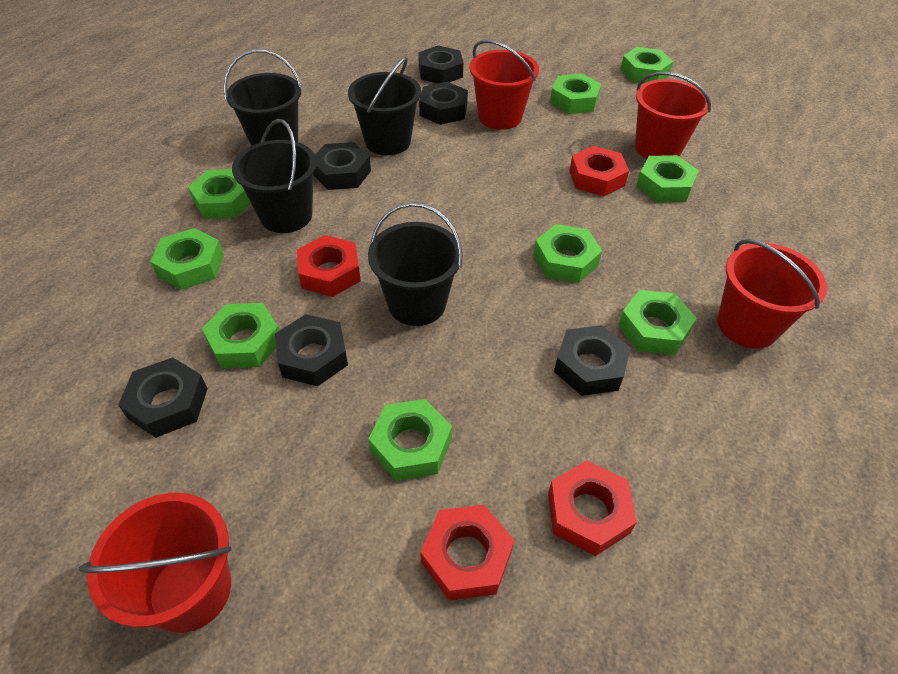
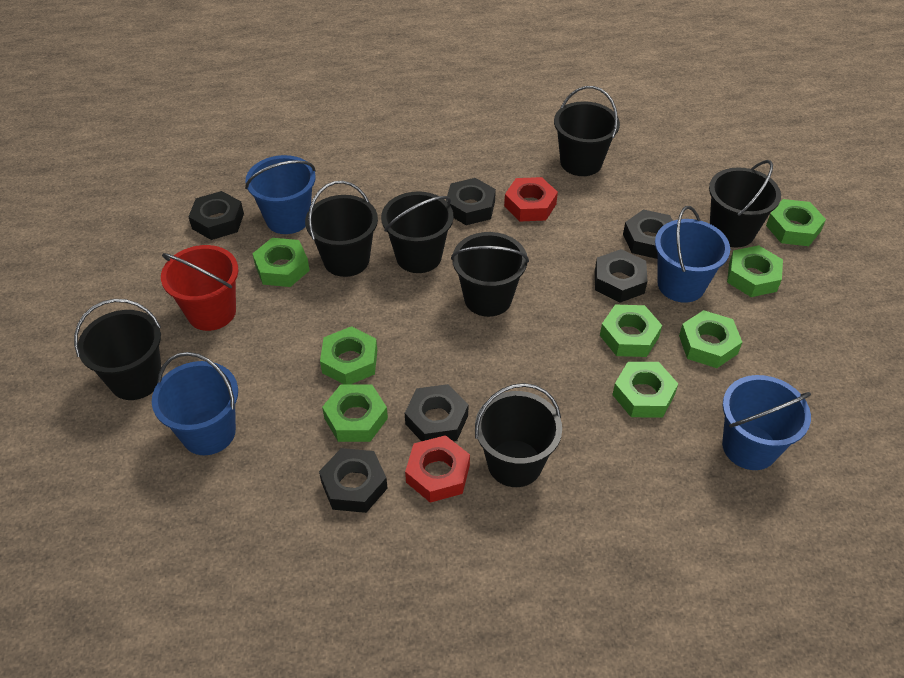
black bucket: [224,49,302,146] [232,119,317,233] [348,57,421,155] [368,202,463,326] = 4 -> [74,299,161,400] [305,181,378,277] [381,191,453,273] [451,232,529,317] [475,383,562,487] [554,86,620,176] [709,160,781,247] = 7
blue bucket: none = 0 -> [152,352,238,455] [245,155,316,234] [655,206,730,303] [722,375,811,470] = 4
green nut: [150,228,224,290] [188,169,251,219] [202,303,279,368] [368,399,452,481] [534,224,602,283] [550,74,601,114] [618,290,697,355] [620,47,673,84] [636,155,699,203] = 9 -> [252,238,310,287] [320,326,377,384] [322,384,388,442] [600,305,662,357] [612,362,678,418] [679,310,742,368] [727,245,783,297] [766,199,826,246] = 8
red bucket: [79,493,231,633] [469,40,539,130] [635,72,711,159] [717,239,827,349] = 4 -> [161,245,238,331] = 1
red nut: [297,235,361,297] [420,505,514,601] [548,460,637,556] [569,146,629,196] = 4 -> [405,435,470,503] [504,177,558,221] = 2

